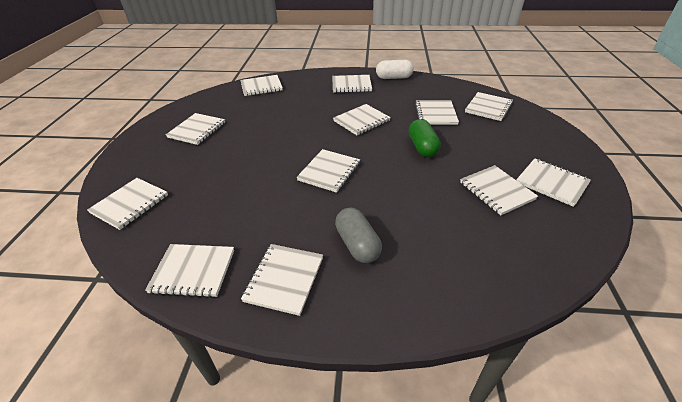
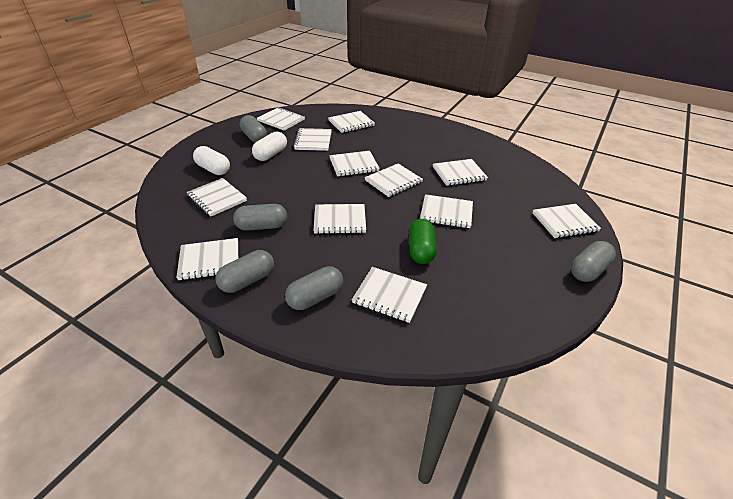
grey capsule: [335,207,382,263] = 1 -> [216,250,274,293] [233,204,287,231] [240,115,267,143] [285,266,343,310] [571,241,616,282] = 5
white capsule: [376,60,414,79] = 1 -> [193,146,230,175] [252,132,287,161] = 2

